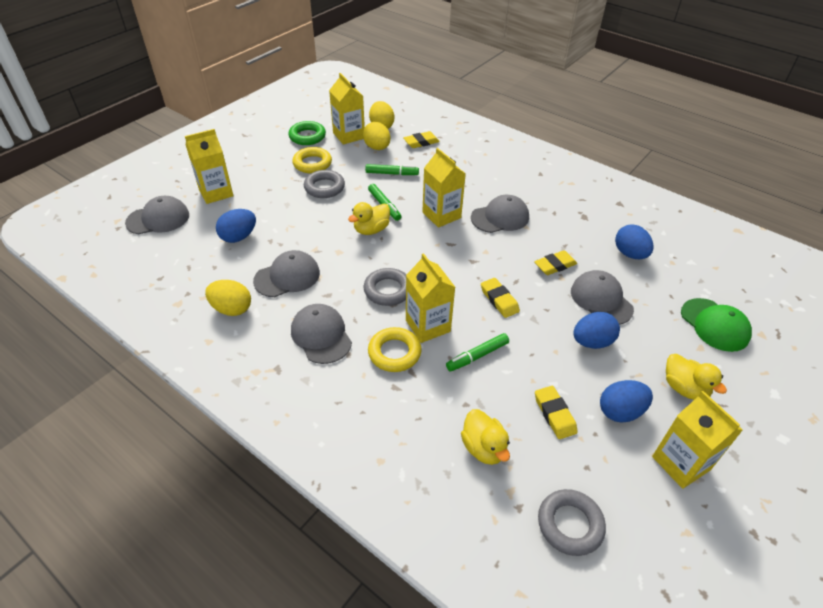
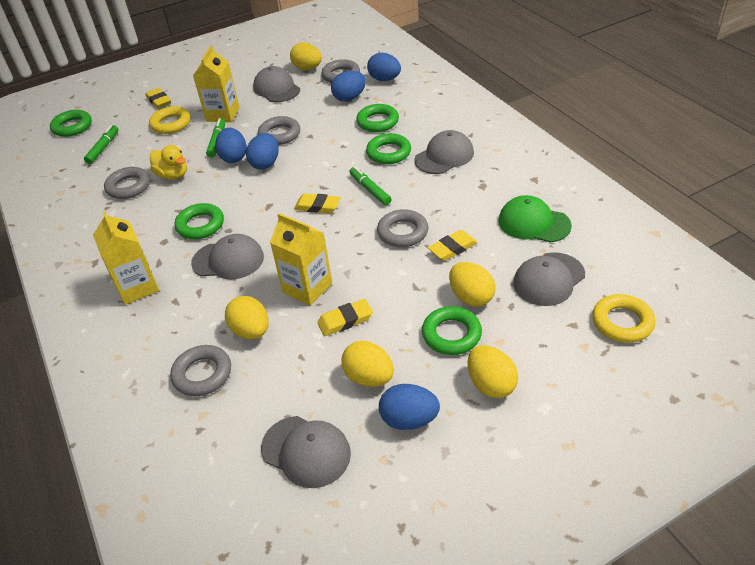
blue egg: [216,209,256,243] [573,312,620,349] [600,380,653,422] [615,224,654,259] = 4 -> [215,128,247,163] [246,133,279,169] [331,71,366,101] [367,53,401,81] [379,384,440,430] = 5
green ring: [288,121,326,145] = 1 -> [50,110,92,137] [174,203,224,239] [356,104,399,132] [366,133,411,164] [422,306,482,355] = 5
grey ring: [304,170,345,198] [364,268,407,306] [538,489,606,556] = 3 -> [104,167,150,199] [170,345,231,396] [258,116,300,145] [322,59,360,83] [377,209,428,247] = 5
yellow carton: [185,129,233,204] [329,73,365,145] [406,253,455,343] [422,148,466,228] [652,391,743,489] = 5 -> [93,210,159,305] [193,46,240,122] [270,213,332,306] = 3
yellow duck: [348,202,390,235] [461,409,510,465] [666,354,727,400] = 3 -> [150,145,187,180] = 1
yellow egg: [205,280,251,316] [363,122,391,150] [369,101,394,129] = 3 -> [225,296,269,339] [290,42,322,70] [342,341,394,387] [449,262,495,307] [468,345,518,398] = 5

